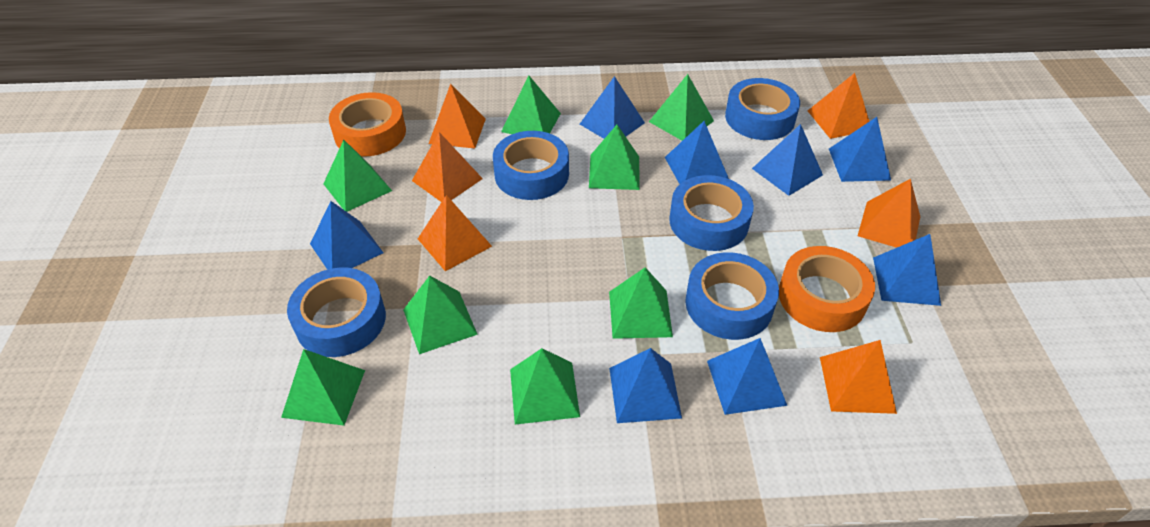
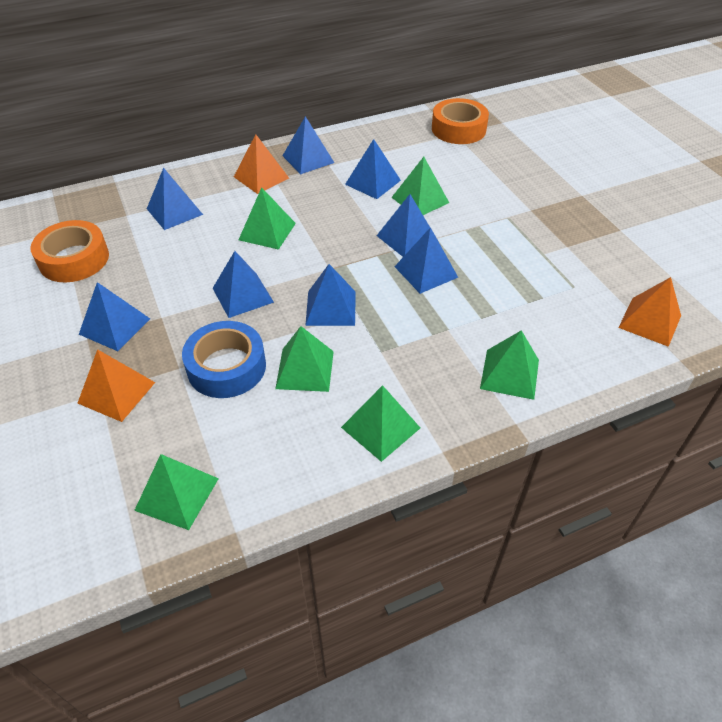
blue tape: [287,268,386,357] [493,131,569,200] [669,175,754,251] [685,252,779,340] [725,78,800,140] = 5 -> [182,321,266,398] = 1
green pyramid: [281,349,365,426] [323,140,392,212] [403,276,478,354] [501,76,561,134] [510,348,580,425] [589,125,640,190] [609,267,673,339] [649,74,714,141] = 8 -> [134,454,219,530] [239,187,296,250] [275,326,334,392] [341,385,420,462] [391,157,449,215] [480,330,539,400] = 6
orange pyramid: [412,132,483,202] [418,195,492,271] [428,84,486,148] [808,73,869,139] [820,340,897,414] [858,179,920,248] = 6 -> [78,349,155,422] [234,134,289,194] [618,277,681,347] = 3

